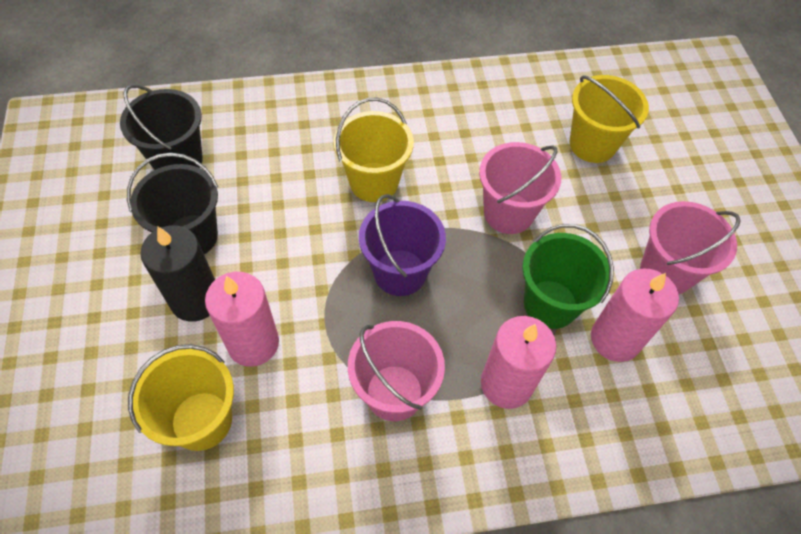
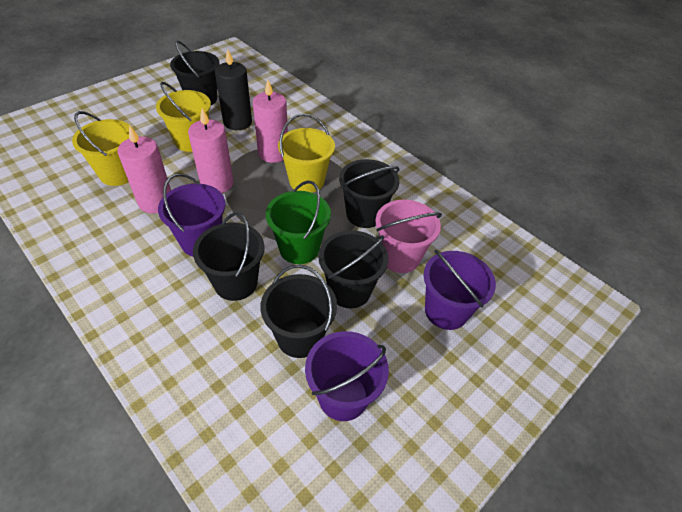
black bucket: [120,84,203,170] [127,153,218,254] = 2 -> [170,40,220,105] [193,212,265,301] [260,264,337,358] [318,230,388,308] [339,159,400,228] = 5
pink bucket: [348,321,445,421] [479,142,561,234] [640,201,741,295] = 3 -> [375,200,442,273] = 1
purple bucket: [359,194,446,296] = 1 -> [158,173,225,257] [305,331,389,421] [424,250,496,330] = 3

